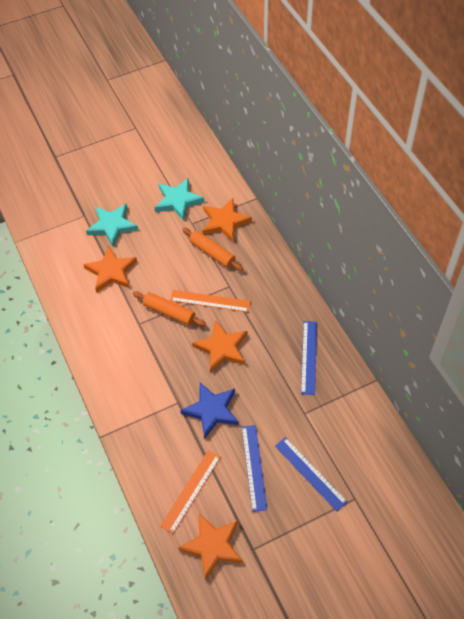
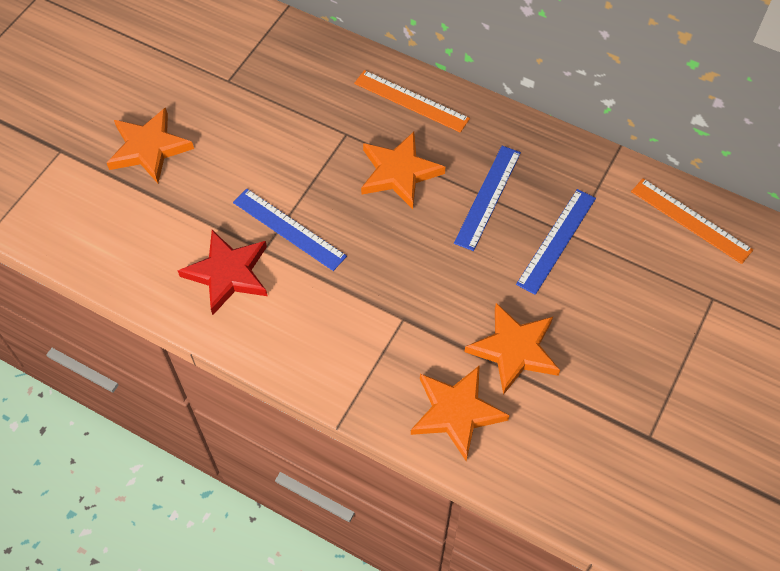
blue star: [180,383,239,438] = 1 -> none = 0
orange rolling pin: [133,291,206,326] [182,228,243,271] = 2 -> none = 0
red star: none = 0 -> [178,230,267,315] = 1
turquoise star: [86,204,138,247] [154,178,204,221] = 2 -> none = 0

